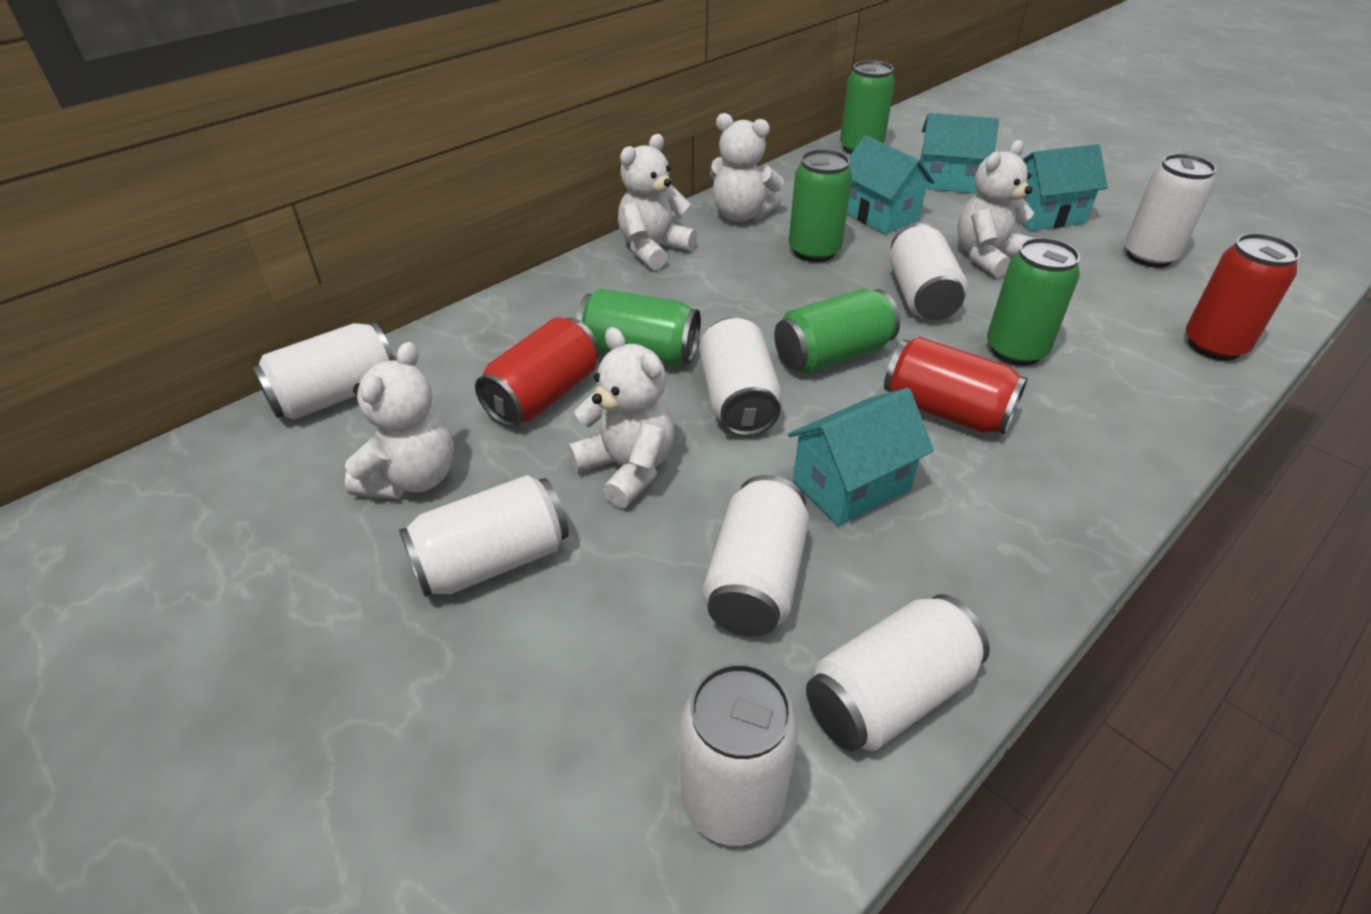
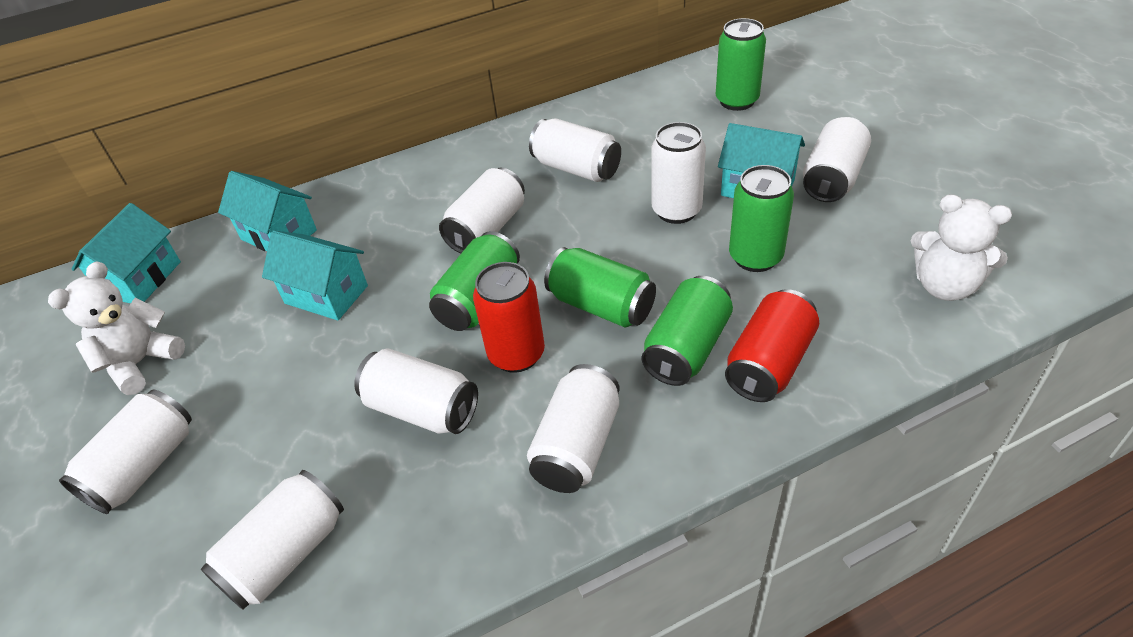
red can: [475,317,599,427] [884,337,1028,434] [1186,233,1300,361] = 3 -> [473,262,545,373] [725,289,819,402] = 2
white teddy bear: [345,342,454,499] [568,327,674,508] [618,134,697,270] [710,113,784,222] [957,140,1034,278] = 5 -> [48,261,185,395] [911,194,1012,301] = 2

